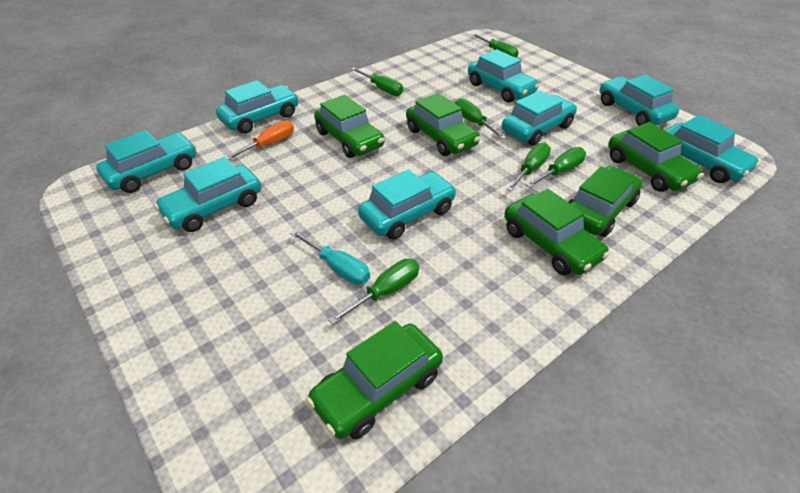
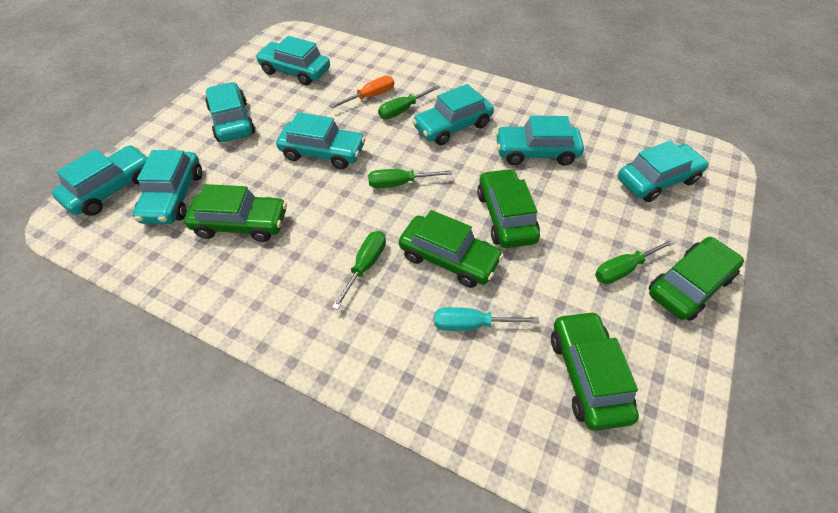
green car: [307,321,443,439] [314,95,384,158] [406,93,480,156] [504,189,610,275] [568,166,642,237] [608,122,703,192] = 6 -> [184,184,287,242] [399,210,504,288] [477,168,540,248] [551,311,639,431] [649,237,744,321] = 5
green screwdriver: [328,259,419,325] [351,67,403,96] [455,98,507,139] [472,33,519,58] [506,143,551,192] [526,147,586,188] = 6 -> [332,231,386,310] [368,169,452,188] [378,85,440,119] [595,239,675,284] = 4

